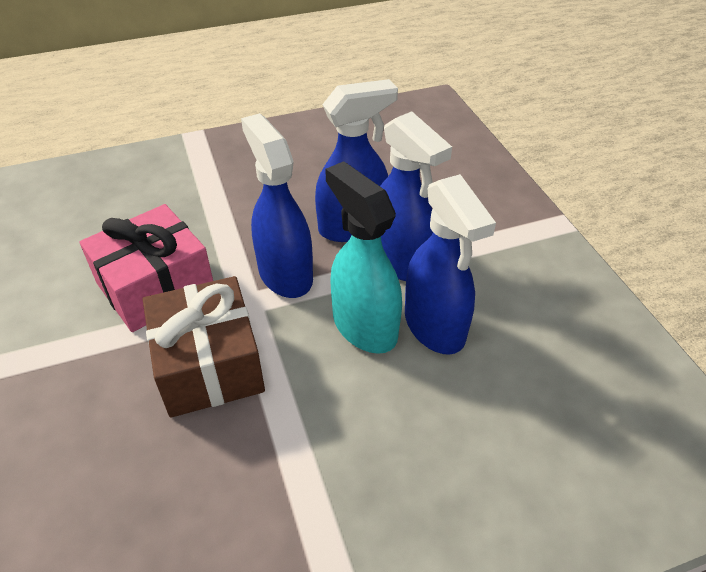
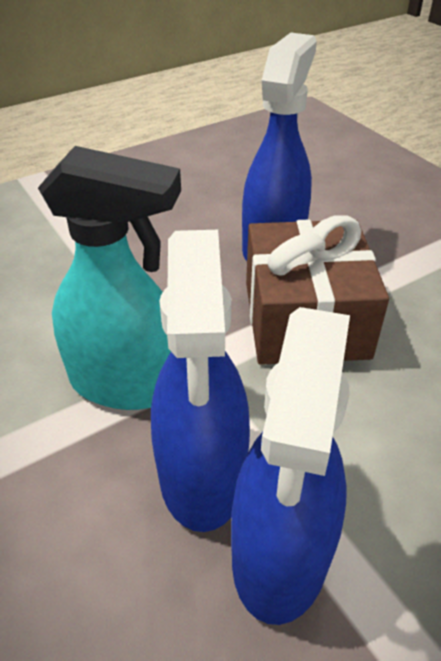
blue spray bottle: [241,113,313,298] [315,79,398,242] [380,111,452,281] [405,174,496,355] = 4 -> [151,230,250,532] [231,307,350,625] [242,33,317,261] = 3
pink gift: [79,204,213,332] = 1 -> none = 0

